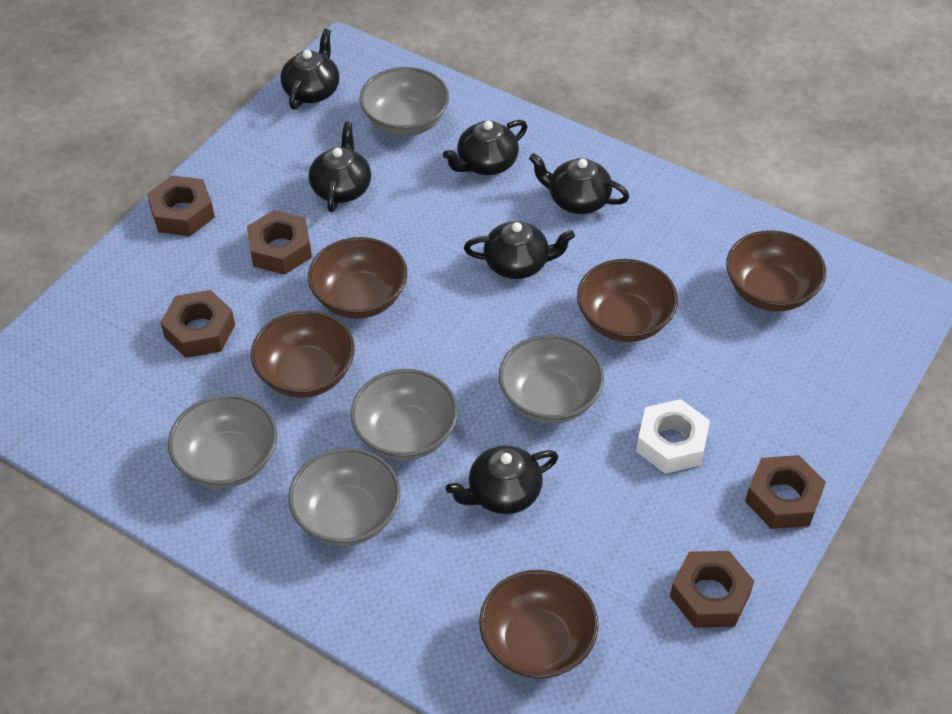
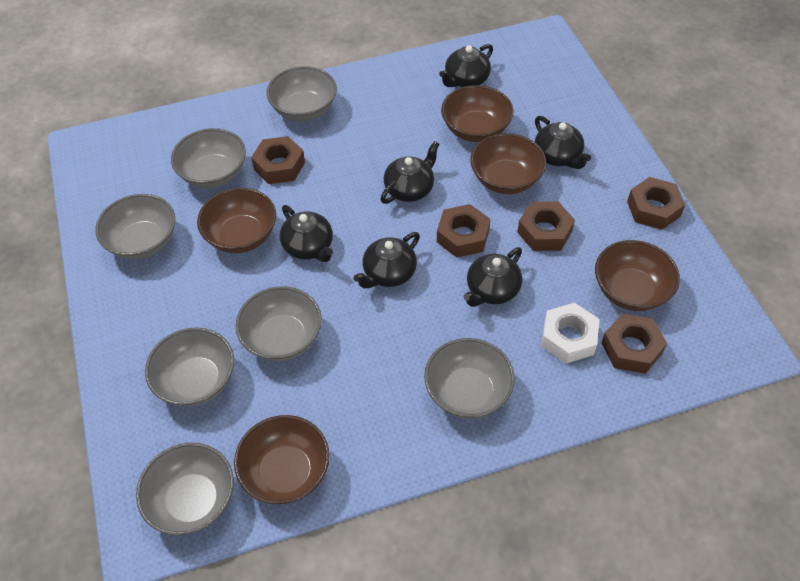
grey bowl: [168,395,277,488] [288,448,401,546] [350,369,458,461] [360,67,449,136] [499,335,604,424] = 5 -> [96,194,175,260] [136,442,234,535] [145,327,234,407] [171,128,246,188] [235,286,322,361] [266,66,337,121] [424,338,515,419] = 7

